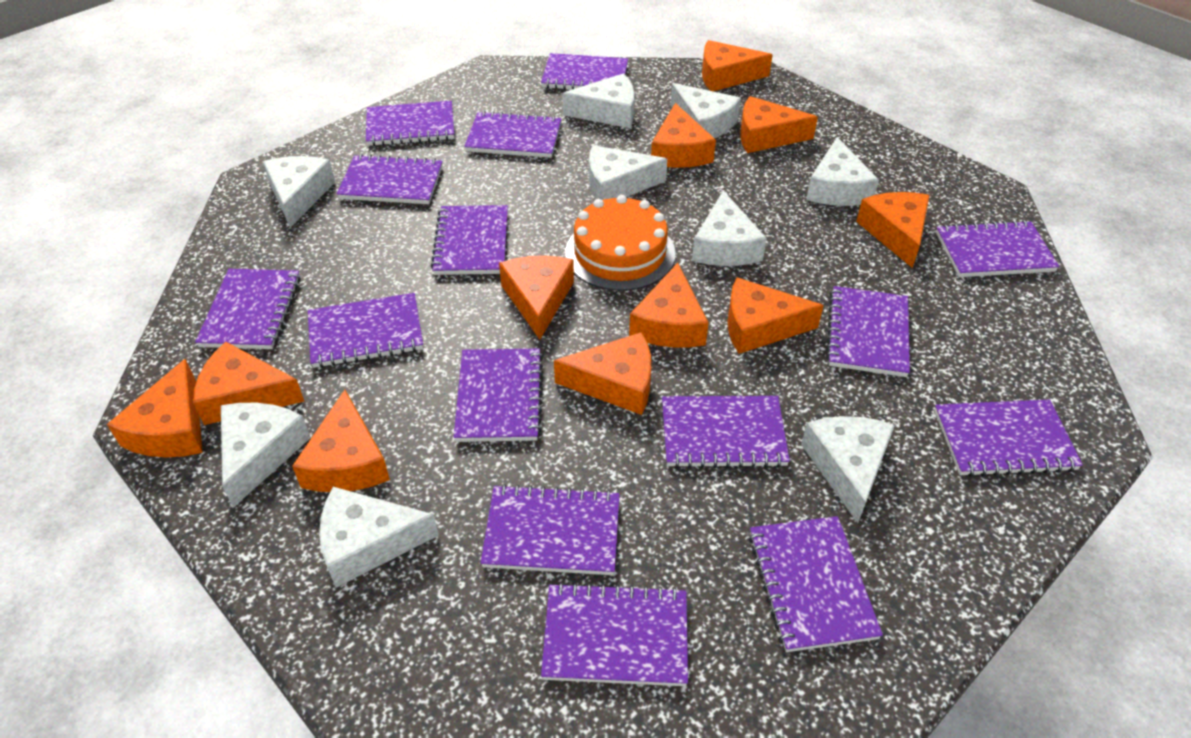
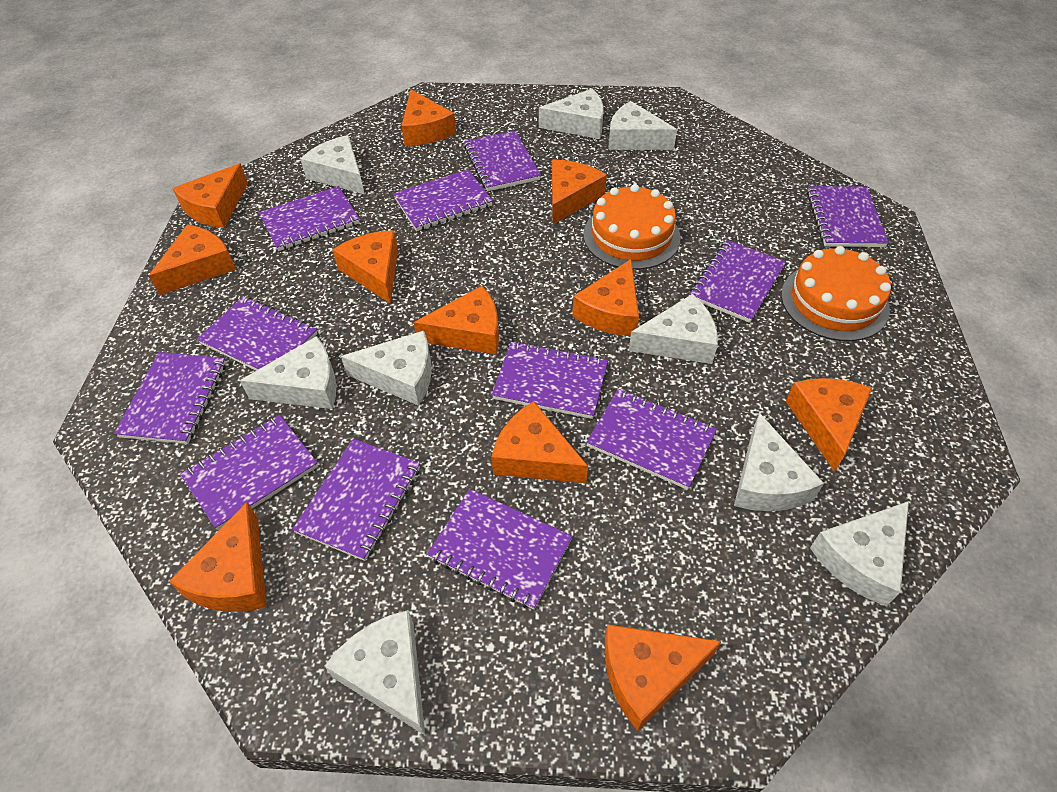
orange cake: [565,195,676,291] = 1 -> [584,184,681,270] [781,246,891,341] = 2
purple notebook: [195,269,301,349] [308,293,423,368] [337,154,443,204] [366,101,454,146] [431,205,508,275] [454,348,543,442] [464,111,561,158] [481,484,620,575] [541,53,628,90] [541,582,688,686] [662,396,790,468] [749,516,883,652] [826,286,910,377] [934,400,1083,477] [936,220,1059,277] = 15 -> [114,352,226,444] [180,415,318,530] [197,296,317,371] [259,186,360,251] [292,439,420,561] [393,169,493,231] [427,489,572,610] [464,131,541,191] [492,341,608,419] [587,389,717,490] [690,240,786,323] [807,186,889,247] = 12

